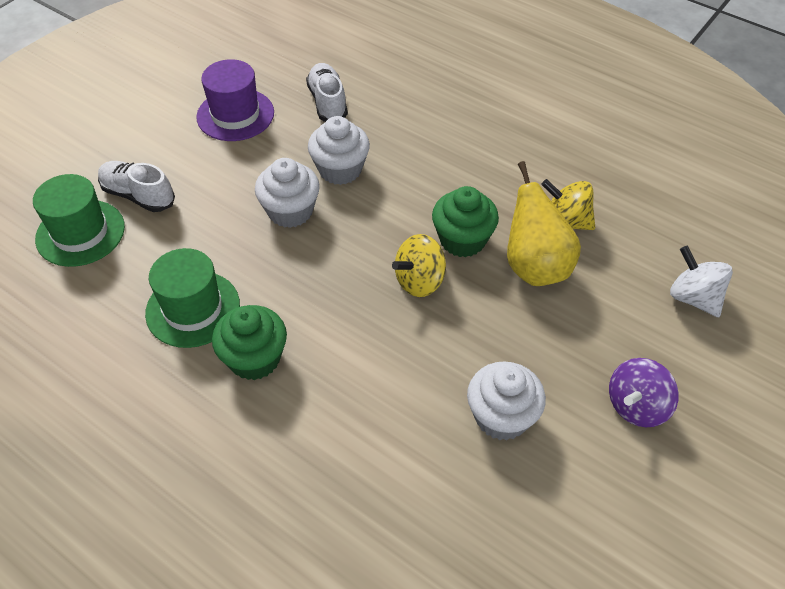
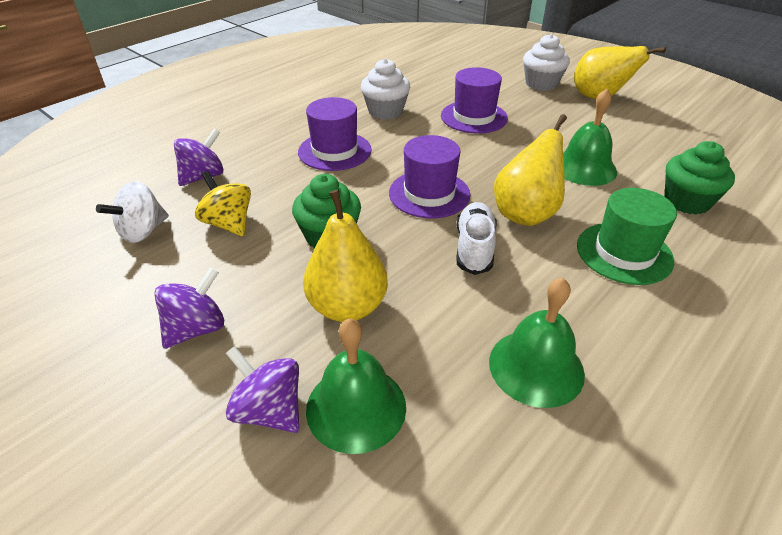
green bell: none = 0 -> [306,318,406,454] [489,278,585,408] [563,89,617,186] = 3
green hat: [33,174,125,267] [145,248,240,348] = 2 -> [577,188,677,285] = 1
purple hat: [196,59,274,141] = 1 -> [298,97,371,171] [389,135,470,218] [441,67,508,134] = 3
purple spinning top: [609,358,679,427] = 1 -> [154,267,224,349] [174,128,224,186] [226,346,299,433] = 3
white cupcake: [255,158,320,228] [308,116,370,185] [467,361,546,441] = 3 -> [361,58,410,120] [523,34,570,91] = 2
white shoe: [98,161,175,212] [306,63,348,122] = 2 -> [456,202,496,275] = 1
yellow pear: [507,161,581,286] = 1 -> [303,190,388,322] [494,114,567,226] [574,46,666,99] = 3
yellow spinning top: [392,234,446,297] [541,179,595,230] = 2 -> [195,171,251,236] = 1

